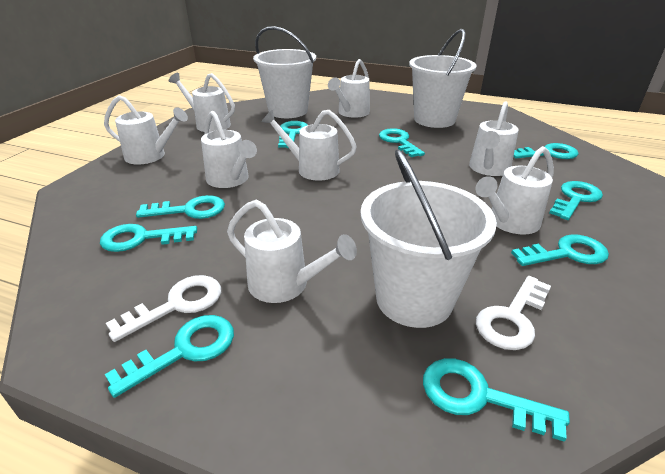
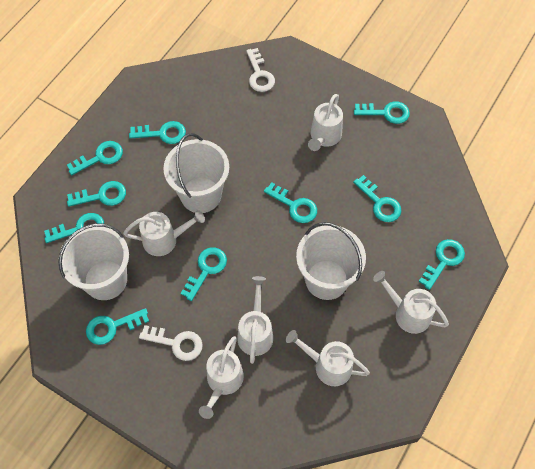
turquoise key: [100,224,197,252] [105,315,234,398] [136,195,225,219] [278,121,308,148] [379,128,425,157] [423,358,570,442] [511,234,609,266] [513,143,578,159] [549,181,603,220] = 9 -> [44,213,104,243] [67,141,123,175] [67,181,126,207] [86,308,149,345] [129,121,186,144] [180,247,227,301] [264,182,317,223] [353,175,401,222] [354,102,410,124] [419,239,465,290] = 10
white watering can: [104,95,188,165] [169,73,235,132] [201,111,257,188] [227,200,357,303] [262,110,357,181] [328,59,370,118] [469,101,519,176] [475,146,554,235] = 8 -> [123,210,205,256] [199,336,244,419] [237,276,273,364] [286,330,370,386] [308,94,343,151] [373,271,449,334] = 6

